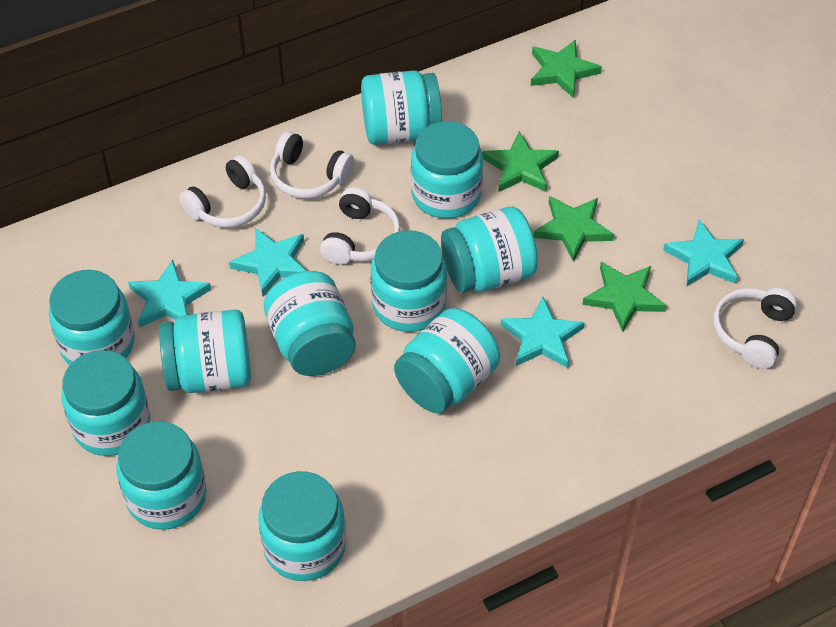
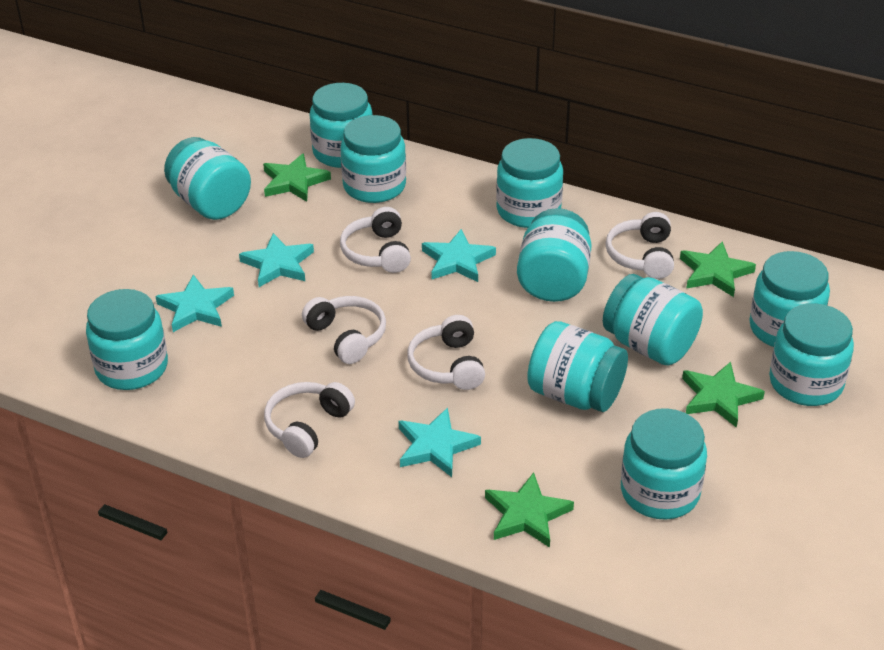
white headphones: [179,155,266,228] [270,131,354,199] [320,187,401,265] [713,288,797,369] = 4 -> [264,382,355,458] [302,296,386,364] [340,207,411,273] [407,315,485,390] [606,212,674,279] = 5

